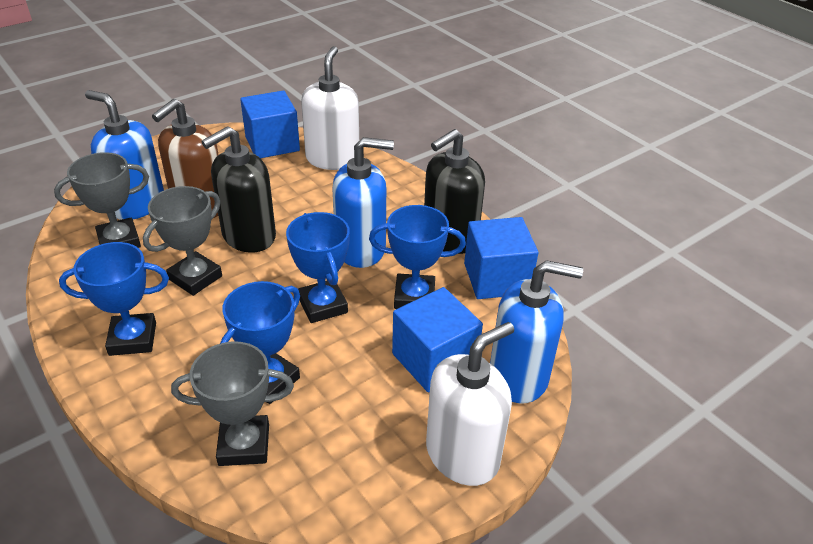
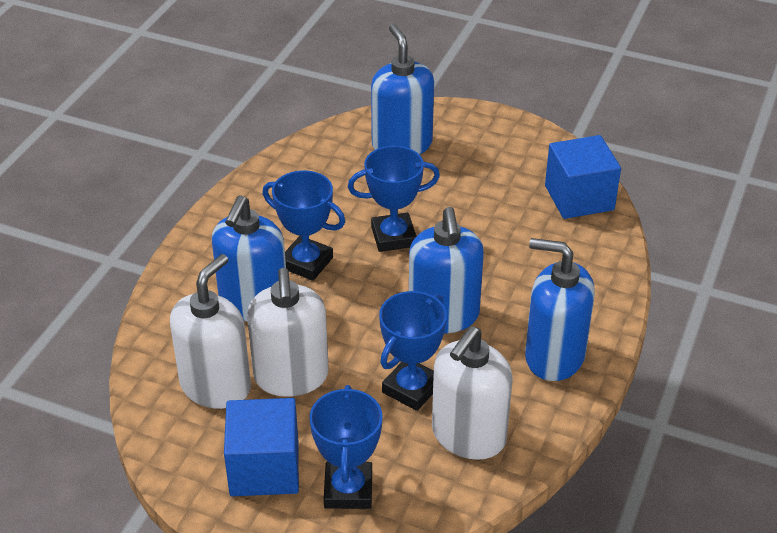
black soap dispenser: [201,126,276,253] [424,129,485,254] = 2 -> none = 0
blue cube: [240,91,300,158] [392,287,483,392] [464,217,538,299] = 3 -> [224,398,299,496] [545,135,621,219] = 2
blue soap dispenser: [85,90,164,220] [332,137,394,268] [490,260,583,403] = 3 -> [212,195,286,321] [371,24,434,155] [409,207,484,333] [525,238,595,381] = 4
brown soap dispenser: [152,99,219,218] = 1 -> none = 0
grey trophy: [54,152,149,248] [143,186,222,296] [171,341,294,466] = 3 -> none = 0
white soap dispenser: [301,46,359,170] [426,322,514,486] = 2 -> [170,254,251,409] [247,268,329,397] [432,326,513,460] = 3

